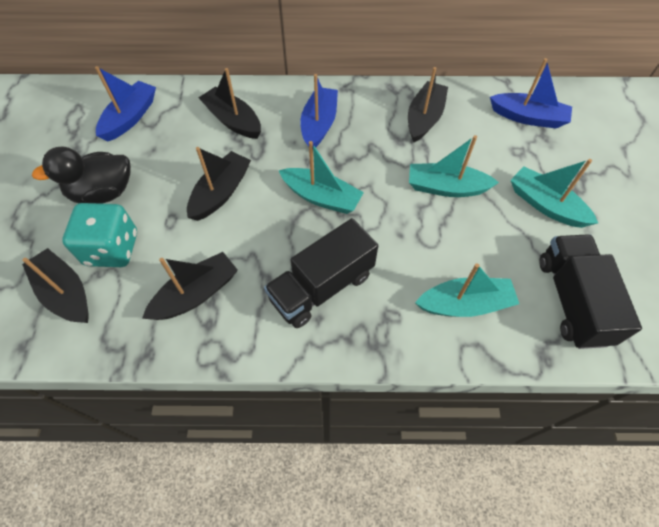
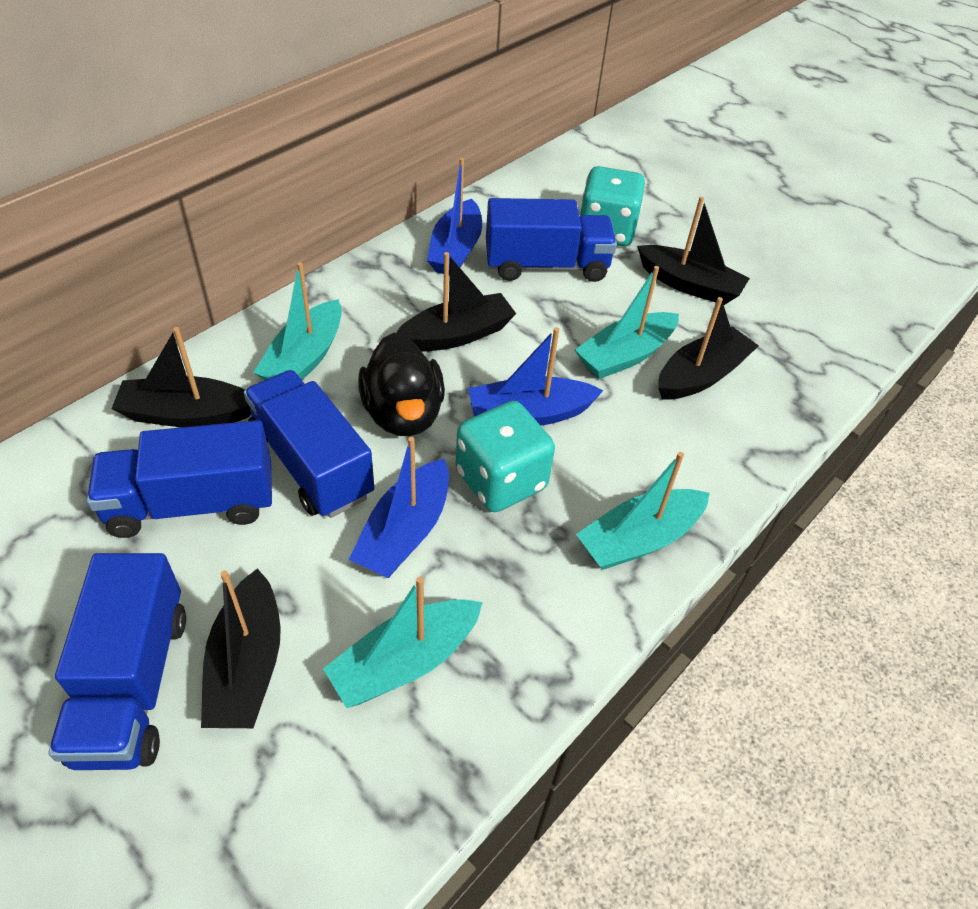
black truck: [264,218,378,328] [539,234,642,349] = 2 -> none = 0
blue truck: none = 0 -> [48,553,186,770] [87,420,272,538] [244,370,374,518] [486,198,617,282] = 4
turquoise dice: [62,203,137,267] = 1 -> [456,401,555,512] [580,166,645,246] = 2

